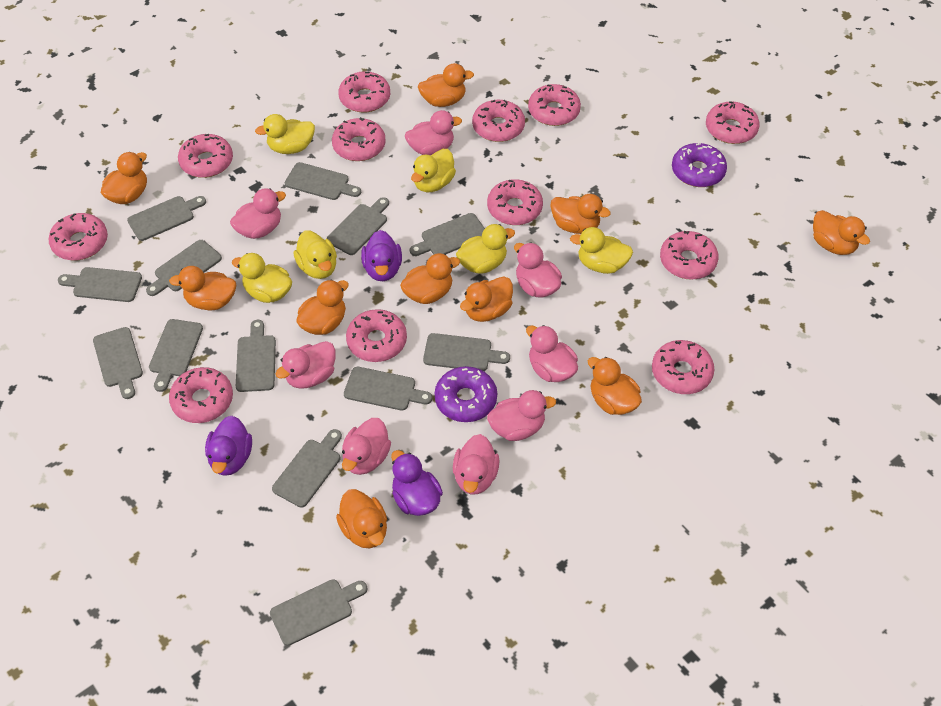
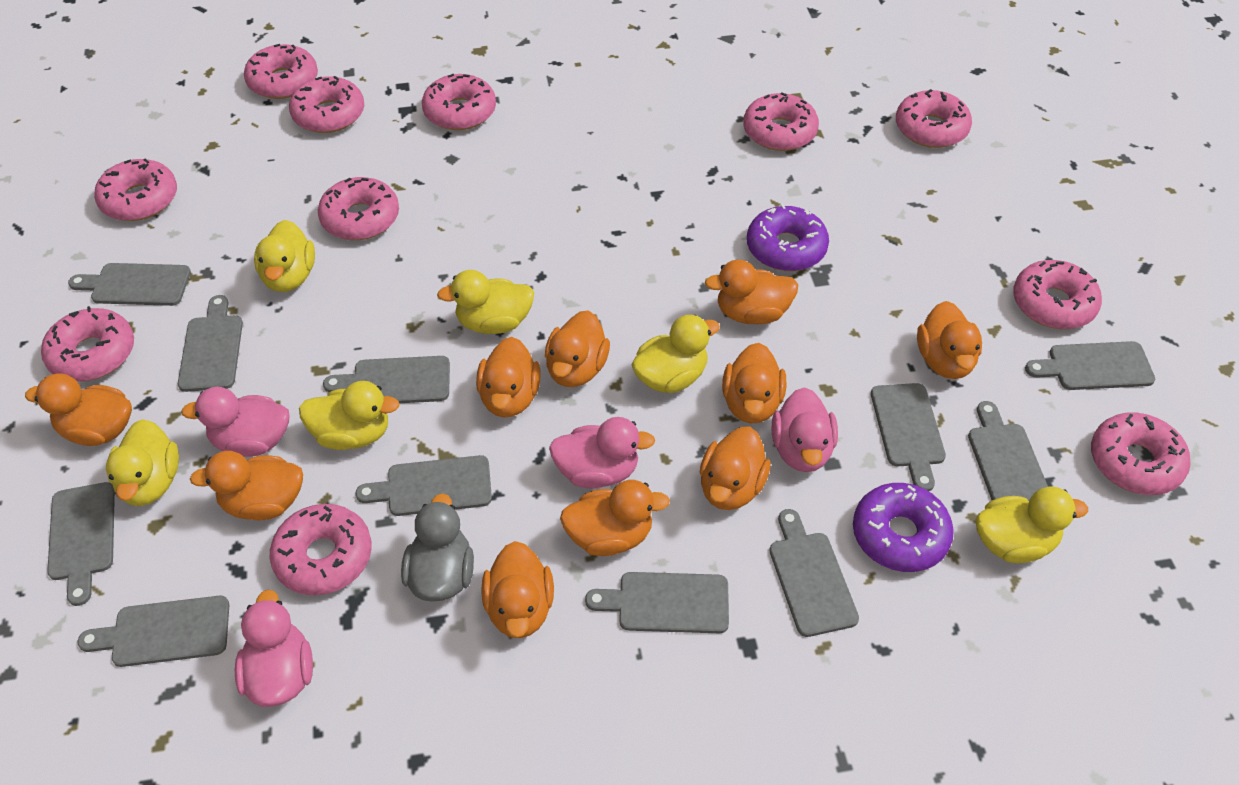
grey cutting board: [58,267,142,302] [93,327,143,399] [127,196,206,241] [146,240,222,296] [149,319,203,392] [236,320,276,392] [270,579,368,646] [272,429,342,507] [285,162,361,200] [327,197,389,255] [344,367,432,411] [410,213,485,256] [423,333,510,371] = 13 -> [47,482,115,606] [68,263,191,306] [77,596,229,667] [178,295,243,392] [323,356,450,403] [355,455,492,516] [585,572,729,633] [770,509,859,637] [871,383,946,491] [968,401,1048,501] [1025,341,1155,390] = 11
grey duck: none = 0 -> [401,493,474,602] = 1
pink donut: [49,213,108,261] [169,367,233,423] [178,134,233,178] [332,117,386,161] [338,71,390,113] [346,309,407,362] [472,100,525,142] [487,179,543,225] [528,84,581,126] [652,340,715,394] [660,231,719,280] [706,101,760,144] = 12 -> [41,306,134,382] [94,158,177,221] [244,44,318,99] [270,504,372,595] [289,76,364,133] [318,177,399,240] [422,74,496,130] [743,92,819,151] [896,89,972,148] [1013,260,1102,329] [1091,413,1191,495] = 11
pink duck: [230,188,286,239] [276,341,335,389] [342,418,391,475] [405,110,462,155] [453,434,499,495] [487,390,556,441] [514,242,562,298] [526,325,578,382] = 8 -> [181,387,289,457] [235,590,313,707] [549,417,655,489] [772,387,838,472] = 4
purple duck: [205,416,252,476] [361,230,402,281] [391,450,443,516] = 3 -> none = 0

